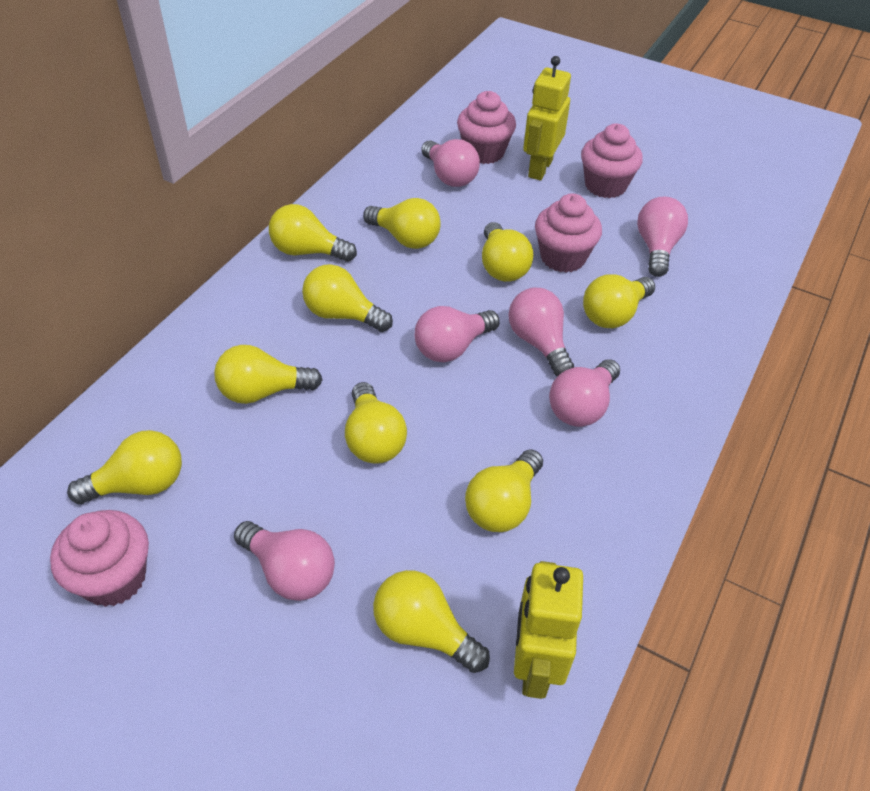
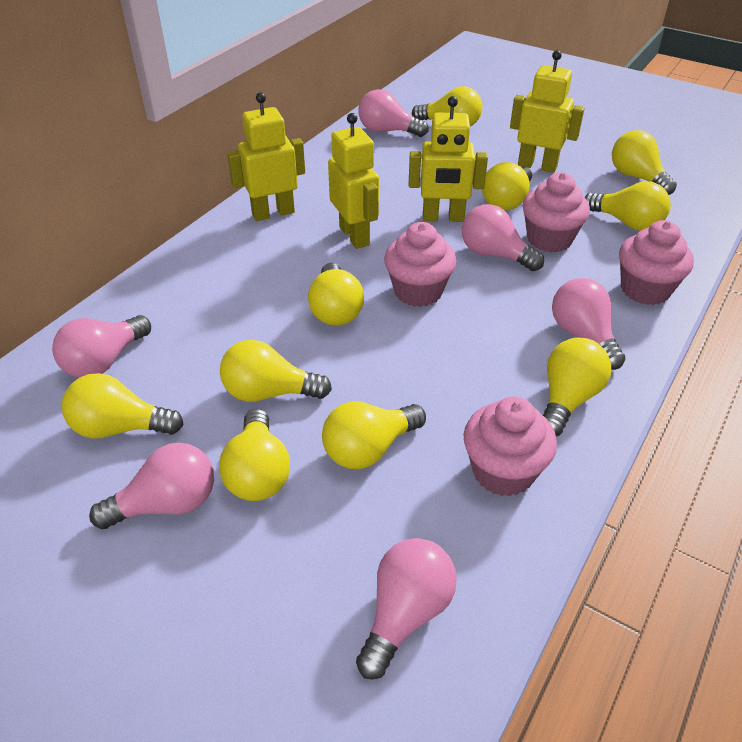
yellow robot: [514,561,583,699] [523,56,571,180] = 2 -> [227,92,305,221] [328,113,379,249] [409,96,488,222] [510,50,585,173] = 4

